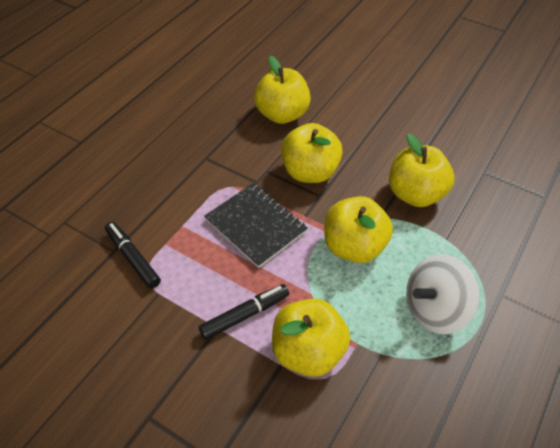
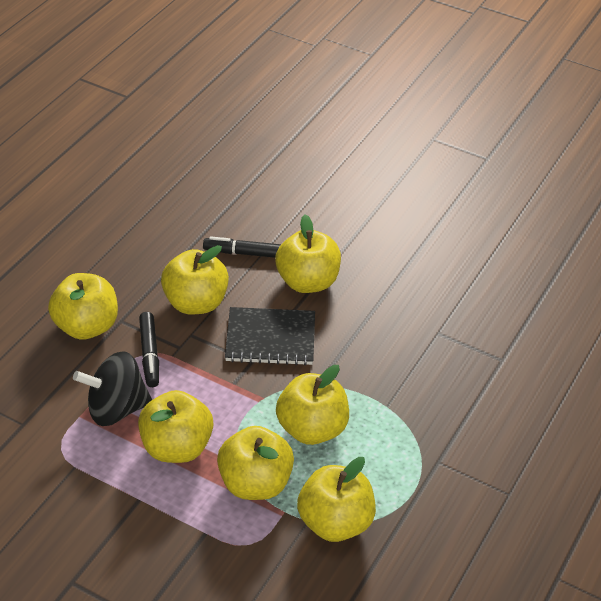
black spinning top: none = 0 -> [73,351,152,426] = 1
white spinning top: [406,254,479,334] = 1 -> none = 0
yellow apple: [254,56,311,124] [272,299,350,377] [281,123,343,183] [324,196,393,263] [389,133,454,207] = 5 -> [48,273,118,340] [138,390,213,463] [161,245,229,315] [217,426,294,500] [275,215,341,293] [276,365,349,445] [297,457,376,542] = 7

